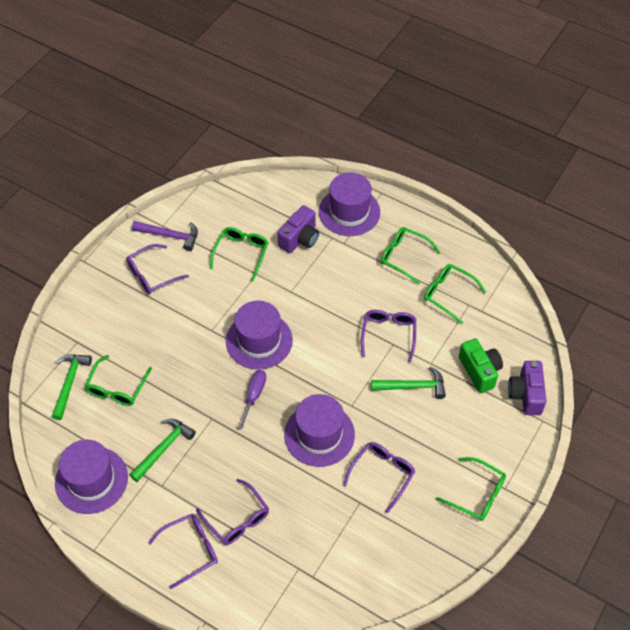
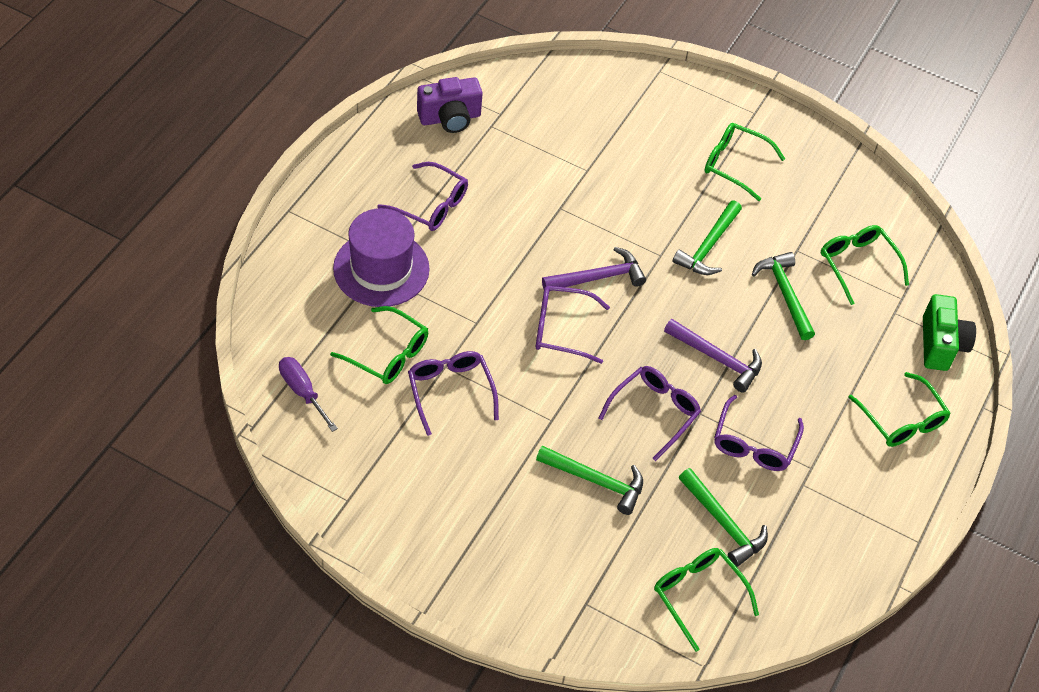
green hammer: [52,354,92,420] [130,419,196,482] [371,366,446,399] = 3 -> [536,445,643,515] [672,201,742,275] [679,468,768,567] [752,252,815,340] = 4
purple camera: [278,205,319,253] [508,361,546,415] = 2 -> [417,77,483,133] = 1
purple hammer: [132,221,198,251] = 1 -> [542,247,646,291] [664,319,762,393] = 2
purple hat: [55,440,128,514] [226,301,293,370] [284,394,355,467] [319,173,380,236] = 4 -> [333,208,430,307] = 1

